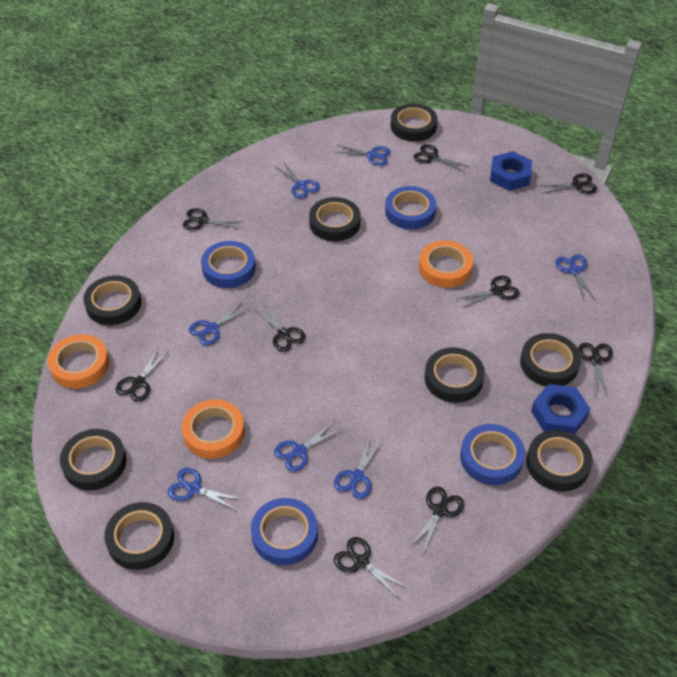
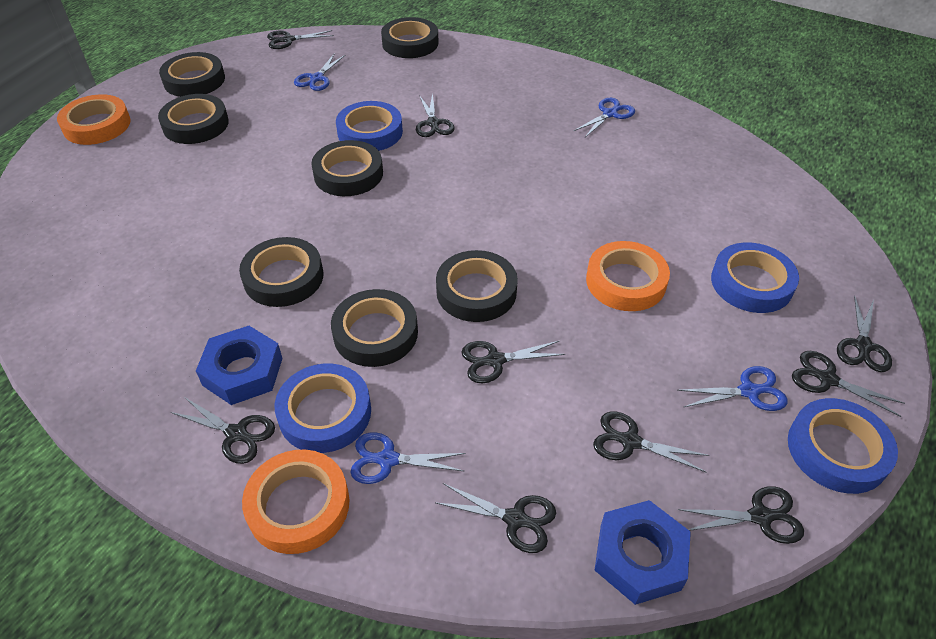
black tape: [60,429,127,491] [83,275,141,325] [104,502,174,570] [309,197,360,241] [391,104,437,141] [425,348,485,403] [520,333,581,386] [526,430,593,492] = 8 -> [158,94,229,144] [159,52,225,97] [239,237,323,307] [311,140,383,196] [331,289,418,367] [381,17,439,58] [436,250,518,322] = 7
blue scissors: [168,468,243,511] [189,301,249,345] [274,422,343,472] [275,161,320,199] [334,145,391,166] [334,435,382,499] [556,254,596,302] = 7 -> [294,53,345,91] [350,432,466,484] [574,98,635,137] [677,366,788,411] = 4

